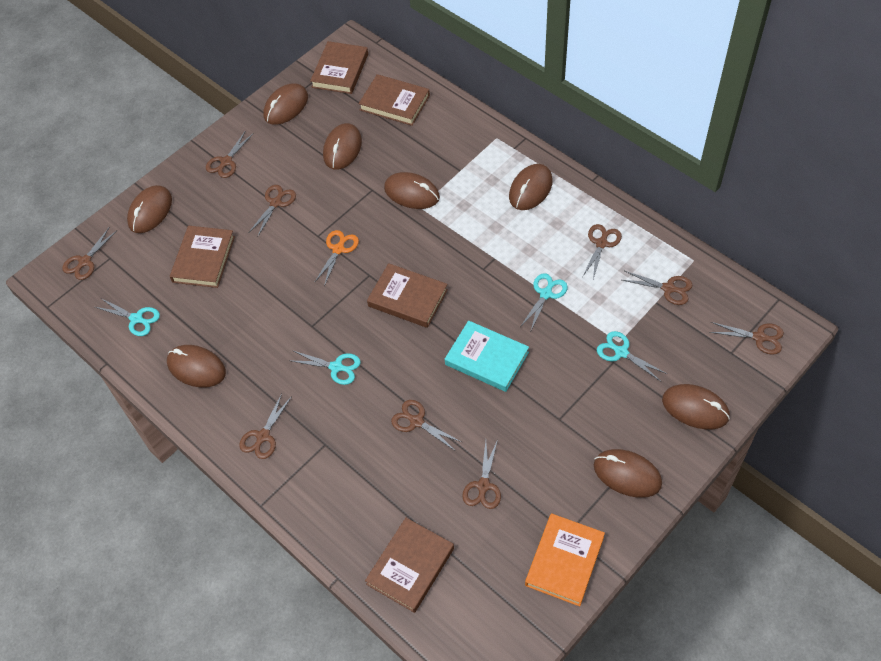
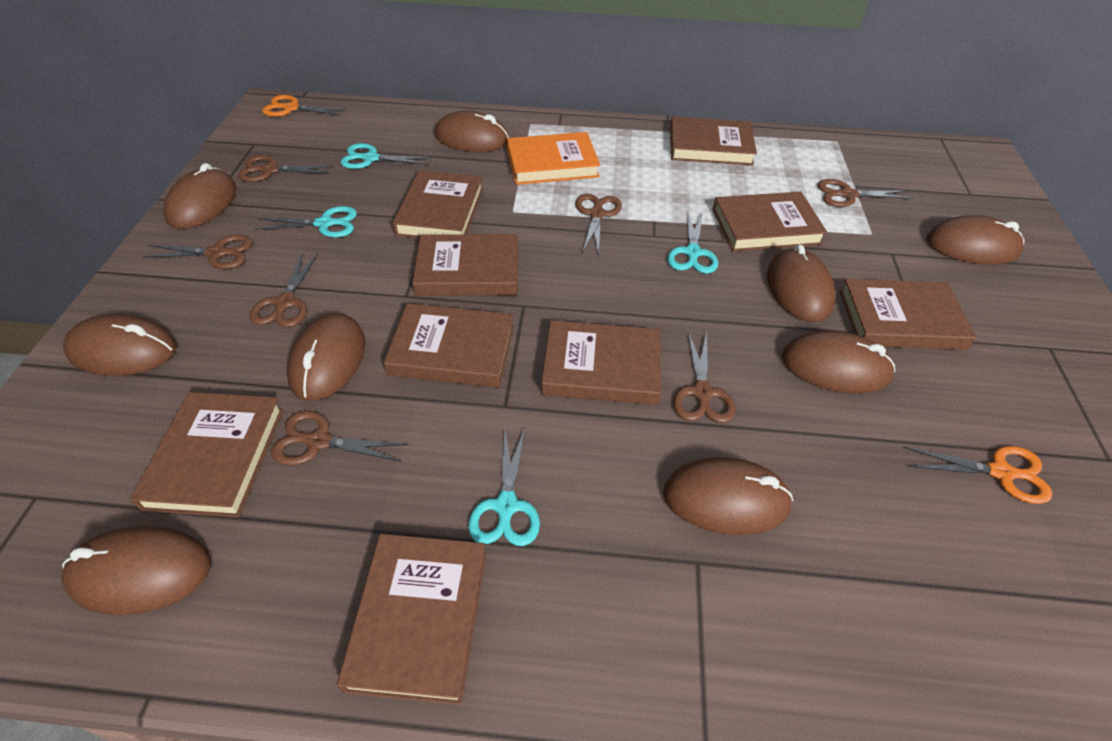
brown book: [170,226,235,288] [310,41,368,94] [359,74,430,126] [365,518,454,613] [367,263,448,328] = 5 -> [130,392,284,518] [337,534,486,705] [384,303,514,387] [392,170,483,238] [412,234,518,296] [541,320,661,405] [670,117,757,166] [713,191,827,252] [840,279,976,350] = 9
brown mouse: [127,185,172,233] [167,345,226,387] [263,83,308,125] [323,123,362,170] [384,172,440,209] [509,164,553,210] [594,449,662,498] [662,384,730,430] = 8 -> [61,526,211,615] [63,314,176,376] [163,163,236,229] [287,313,365,401] [434,110,509,152] [663,457,793,535] [767,244,836,322] [782,330,895,393] [927,215,1024,265] = 9
brown scissors: [62,228,117,280] [206,130,254,178] [239,393,292,459] [248,185,296,236] [391,400,462,450] [462,439,501,509] [582,224,622,279] [622,271,693,305] [710,322,784,355] = 9 -> [142,235,253,269] [238,155,333,182] [250,253,318,327] [271,411,409,465] [575,194,622,256] [673,331,735,423] [818,179,913,207] = 7
orange scissors: [314,230,359,286] = 1 -> [262,95,346,117] [906,446,1052,504] = 2
turquoise book: [445,320,529,392] = 1 -> none = 0

